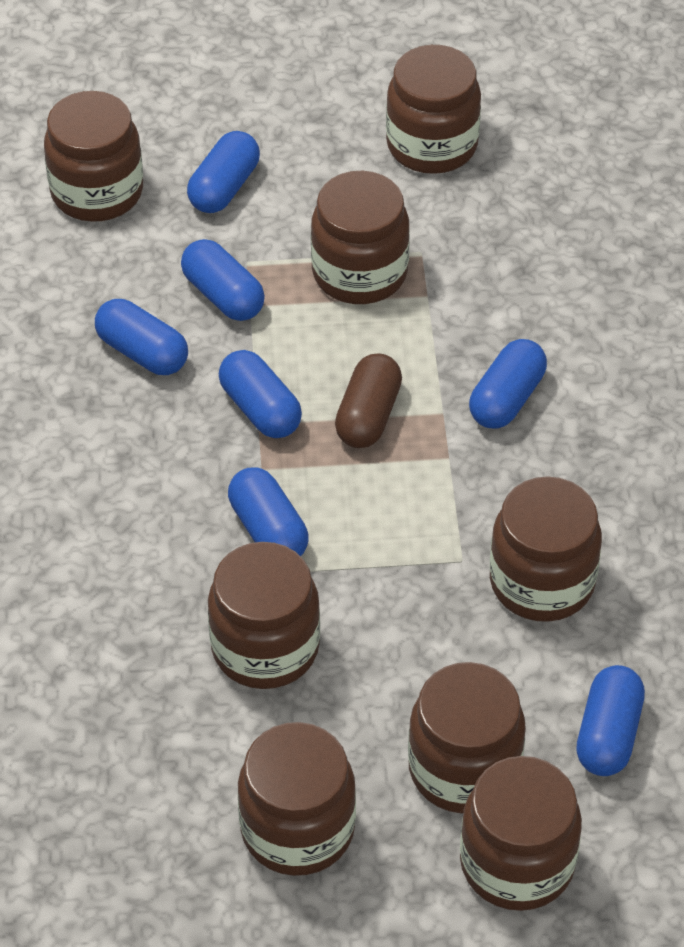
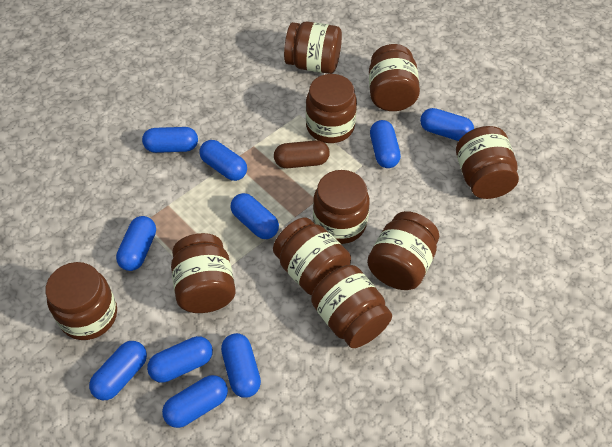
blue capsule: [95,299,188,375] [181,239,265,321] [187,131,260,213] [219,350,302,438] [228,467,309,556] [469,339,547,429] [576,665,645,776] = 7 -> [89,341,147,400] [116,216,156,271] [142,127,198,153] [147,336,213,383] [162,375,228,428] [200,140,247,181] [221,333,261,398] [231,193,279,239] [370,120,401,168] [420,108,474,141] = 10
brown jar: [44,91,143,222] [208,542,320,689] [238,722,356,876] [311,170,410,304] [386,45,481,174] [408,662,526,814] [460,756,582,911] [490,476,602,622] = 8 -> [45,262,117,340] [171,233,236,313] [273,218,351,296] [284,22,342,74] [306,74,357,143] [311,265,392,348] [313,170,370,244] [367,211,439,290] [369,44,420,111] [456,126,519,199] = 10

